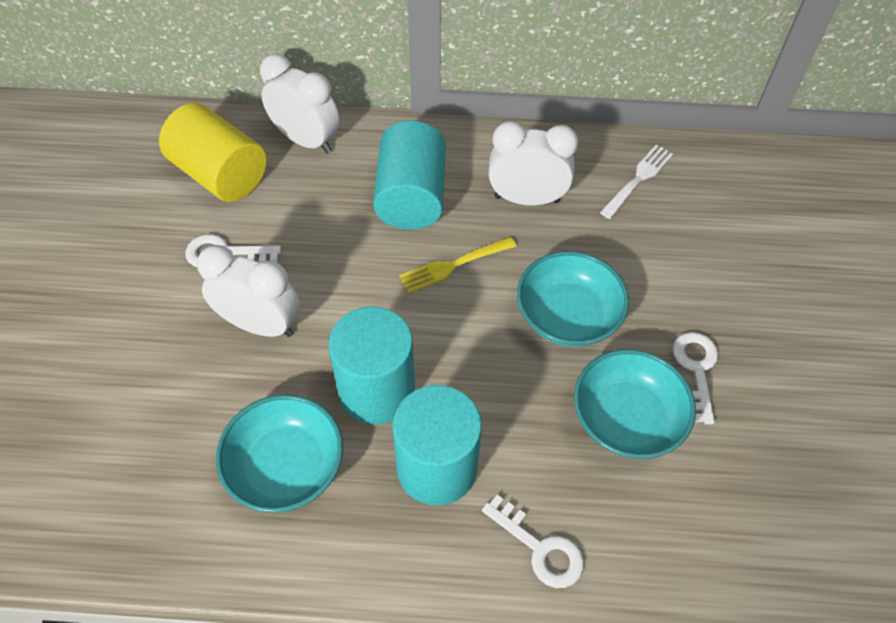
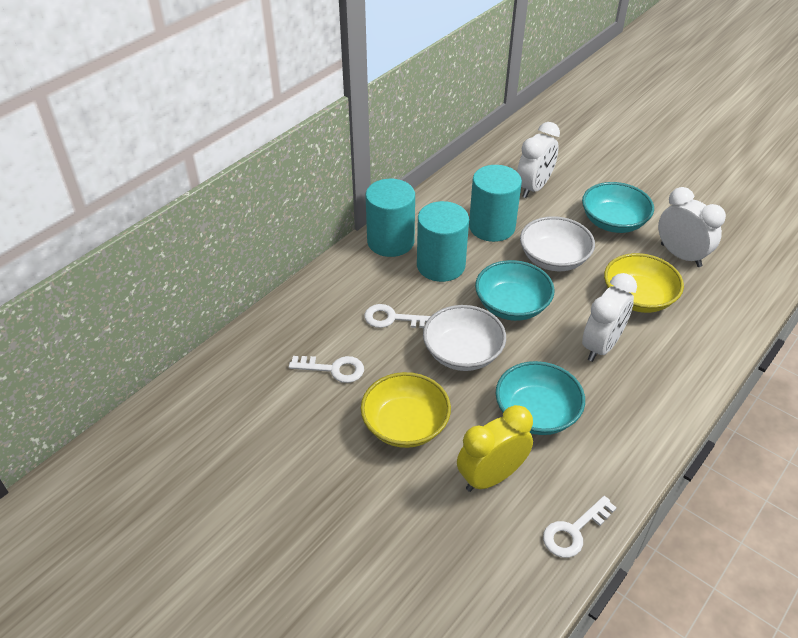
white bowl: none = 0 -> [423,305,506,371] [520,216,595,271] = 2
white fork: [600,144,674,219] = 1 -> none = 0
yellow bowl: none = 0 -> [361,372,451,448] [604,253,684,313] = 2
yellow clock: none = 0 -> [457,405,533,492] = 1
yellow cylinder: [159,103,267,202] = 1 -> none = 0
yellow fork: [399,237,517,293] = 1 -> none = 0

